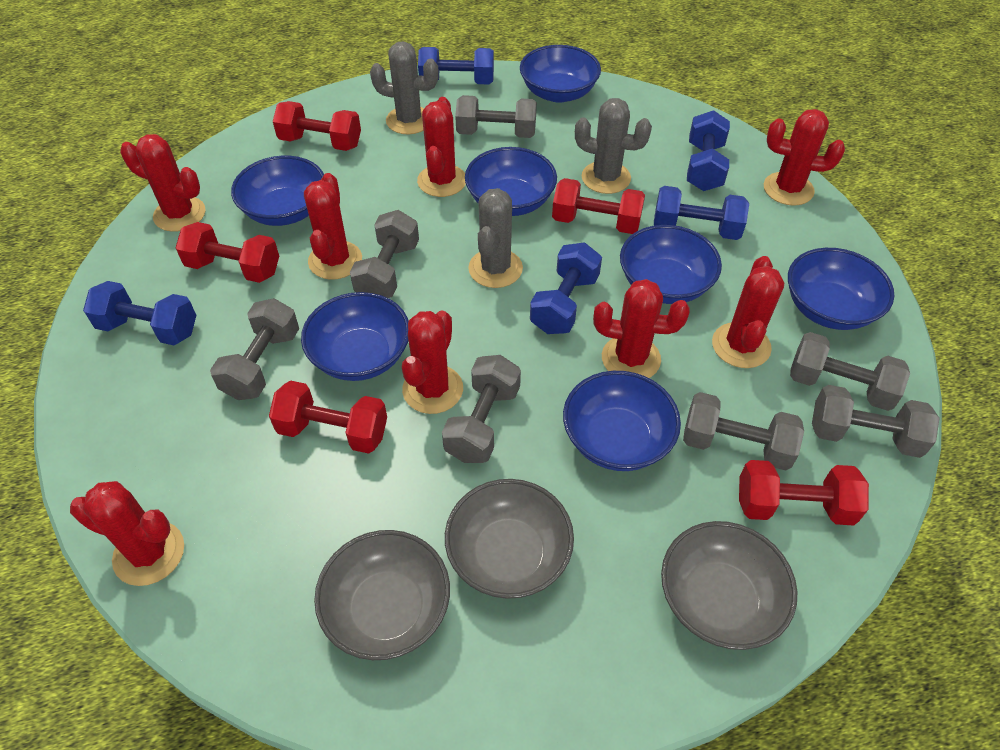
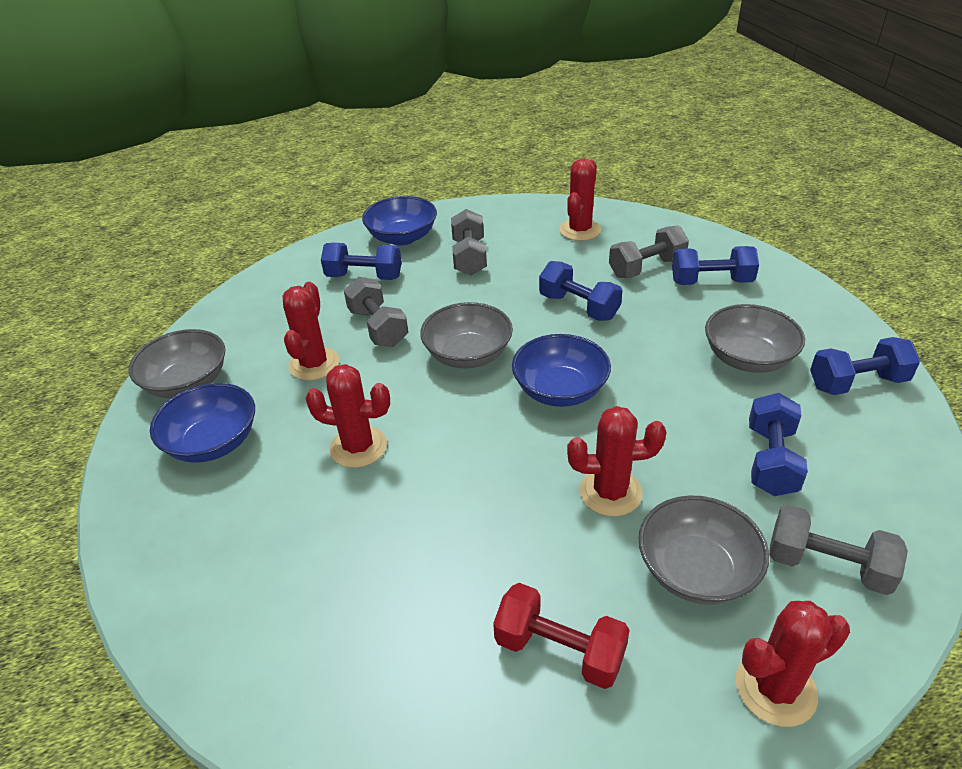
blue bowl: [231,156,324,226] [301,292,409,381] [465,147,557,216] [520,45,601,103] [563,371,681,471] [620,225,722,304] [788,248,894,330] = 7 -> [150,383,255,463] [362,196,437,245] [512,334,611,407] = 3
grey bowl: [314,530,450,660] [445,479,574,599] [661,521,798,650] = 3 -> [128,329,225,398] [420,302,513,368] [639,495,769,605] [705,304,805,373] = 4
grey cactus: [370,41,439,134] [468,188,523,288] [575,98,652,194] = 3 -> none = 0
grey dumbbell: [210,298,299,400] [350,210,419,298] [442,355,521,463] [455,95,537,138] [683,392,804,471] [790,332,910,411] [812,385,940,458] = 7 -> [344,276,408,347] [451,209,487,275] [609,225,689,278] [769,504,908,595] = 4
red cactus: [70,481,184,586] [120,134,206,232] [304,173,362,280] [402,311,463,414] [417,97,466,197] [593,279,690,378] [712,256,784,368] [764,109,845,206] = 8 -> [283,282,339,381] [305,364,390,468] [559,158,601,241] [567,406,667,517] [736,601,850,727] = 5
red dumbbell: [176,222,279,283] [269,380,387,454] [273,101,361,151] [552,178,645,234] [739,460,869,526] = 5 -> [493,583,630,689] = 1

